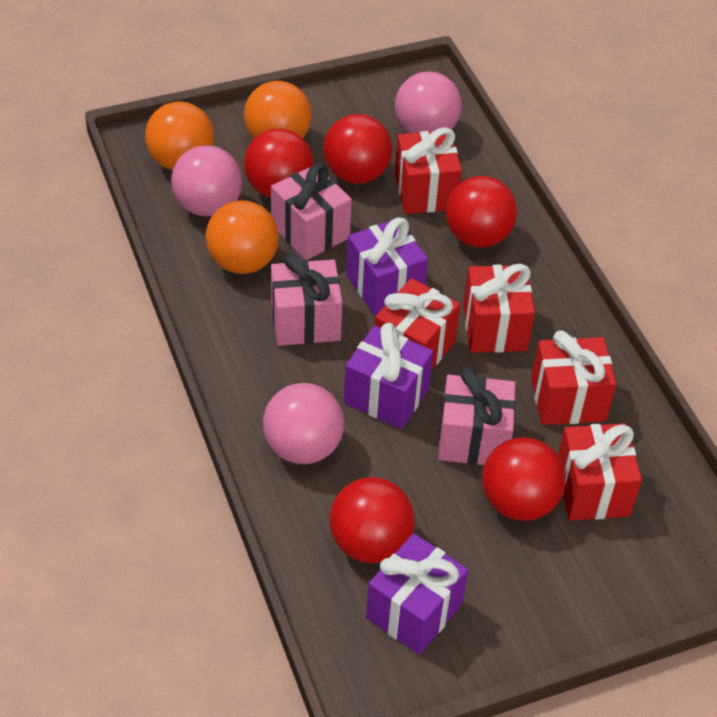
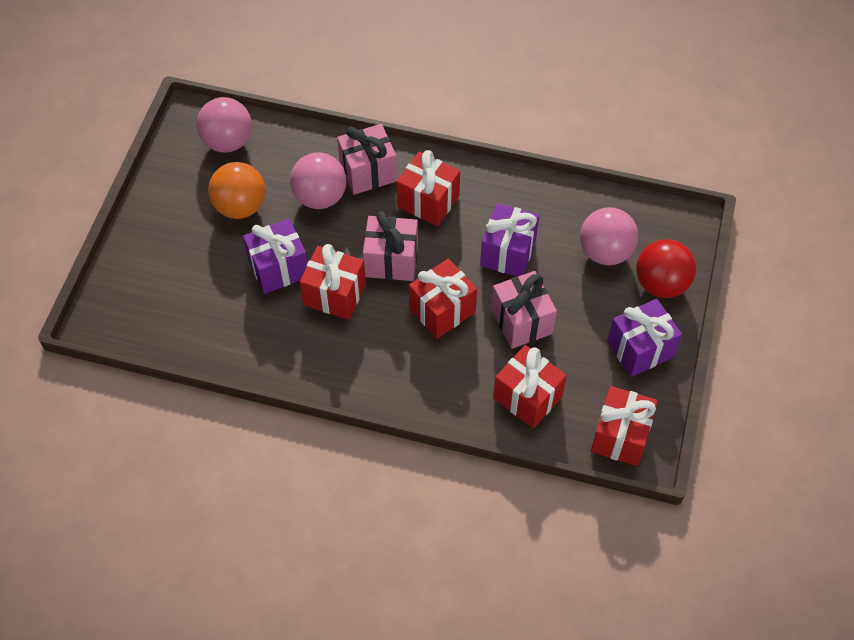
orange ball: [145,102,214,170] [206,200,279,274] [244,81,312,139] = 3 -> [208,162,266,219] = 1
red ball: [244,129,314,198] [323,114,392,184] [329,477,415,563] [446,176,517,248] [482,437,565,521] = 5 -> [636,239,696,298] = 1

